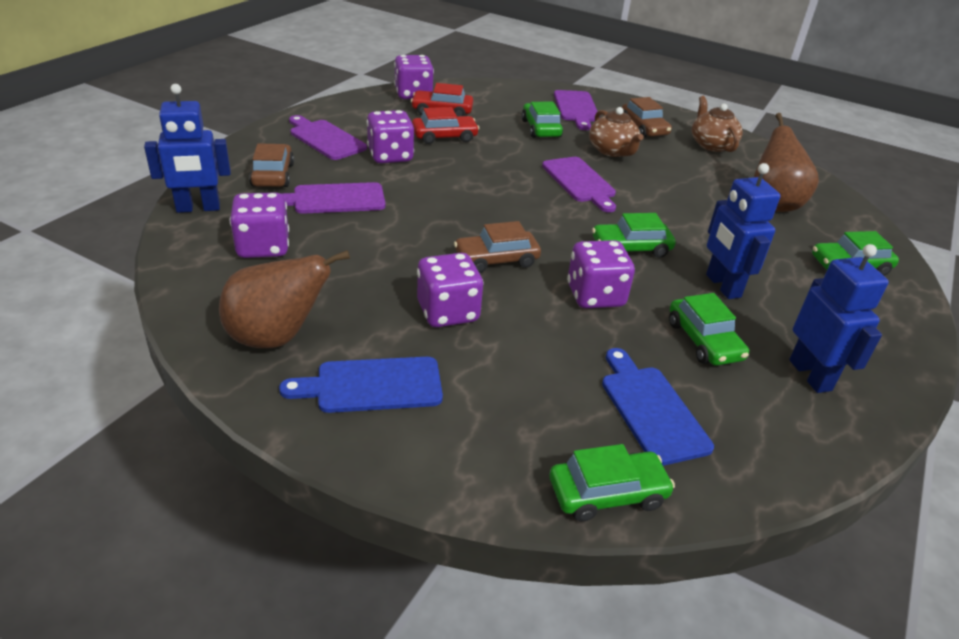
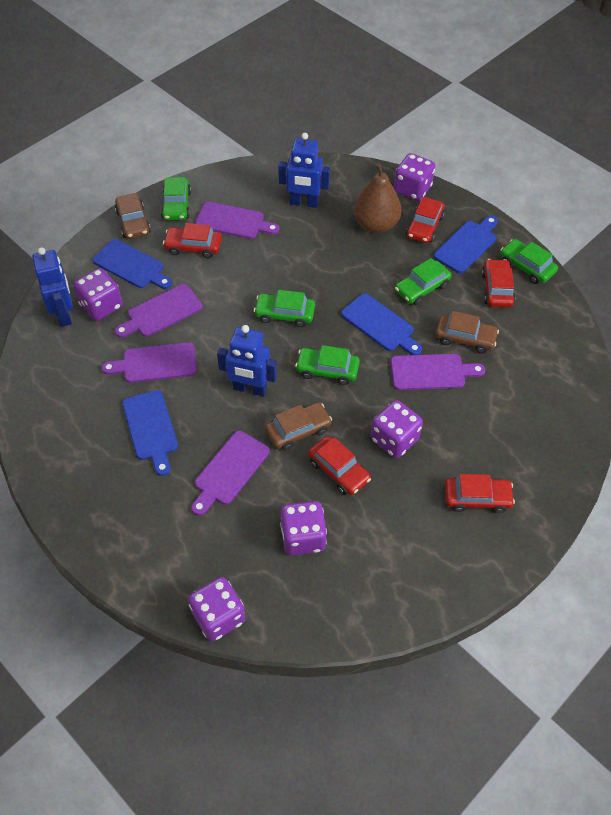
blue cutting board: [279,357,443,413] [602,348,714,466] = 2 -> [93,239,172,289] [122,390,178,476] [341,293,422,355] [434,216,498,273] = 4
brown pear: [219,250,350,348] [754,113,819,212] = 2 -> [354,163,401,233] = 1
brown teapot: [589,107,644,157] [692,96,743,152] = 2 -> none = 0
purple cutting board: [281,182,385,214] [289,115,367,160] [542,157,616,212] [554,90,600,130] = 4 -> [102,342,197,383] [115,284,202,338] [191,431,270,516] [195,202,279,239] [390,354,485,390] = 5
red car: [411,83,473,116] [412,107,480,144] = 2 -> [163,223,222,258] [308,436,371,495] [406,197,445,243] [445,474,515,513] [482,259,515,308] = 5

